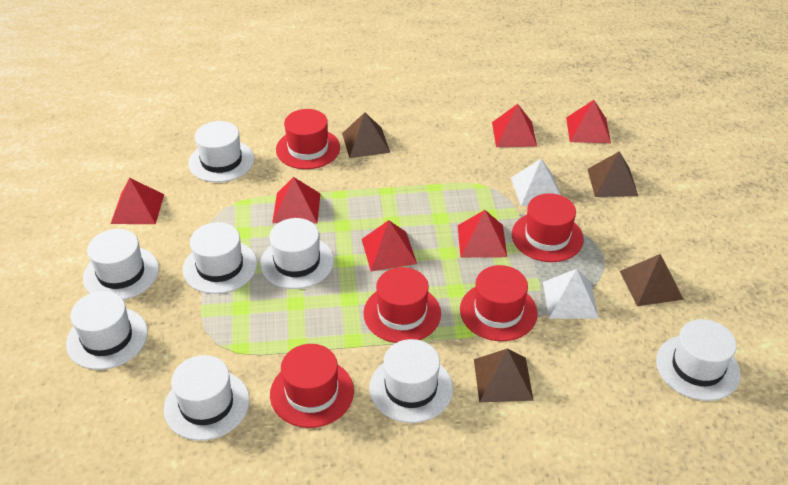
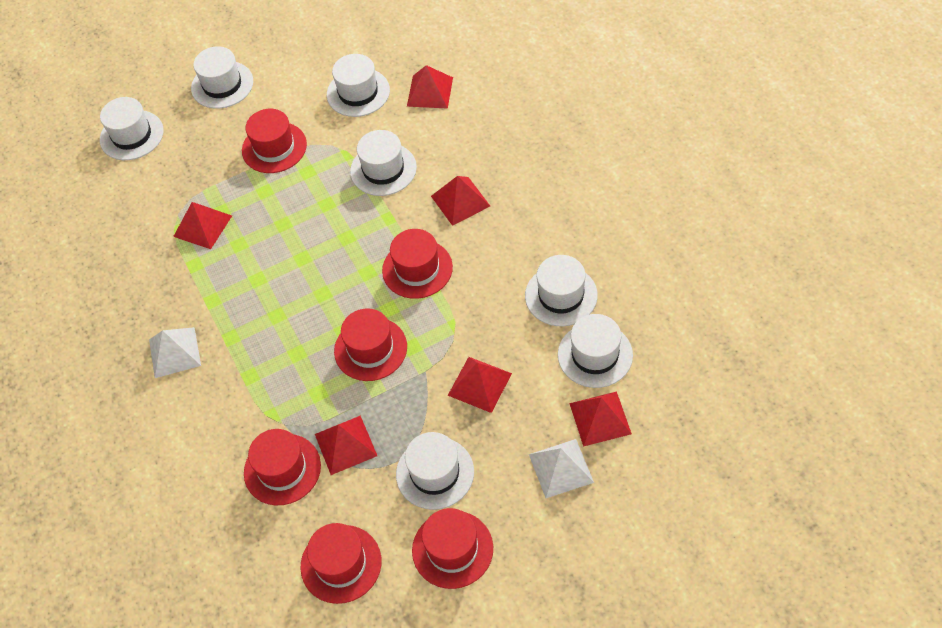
brown pyramid: [342,113,390,158] [474,349,534,402] [588,151,638,197] [620,254,684,306] = 4 -> none = 0
red hat: [270,344,354,428] [276,109,340,169] [363,267,441,343] [460,265,538,341] [512,193,584,262] = 5 -> [242,109,307,173] [244,429,321,505] [300,523,381,604] [334,308,407,381] [382,229,453,299] [412,508,493,589] = 6
white hat: [66,291,148,370] [83,229,159,300] [164,355,250,441] [183,222,257,294] [188,121,254,183] [260,218,334,289] [369,339,453,423] [656,319,741,401] = 8 -> [100,97,164,160] [191,46,253,109] [327,54,390,117] [350,130,417,196] [396,432,474,510] [525,255,598,326] [558,314,633,388] = 7

